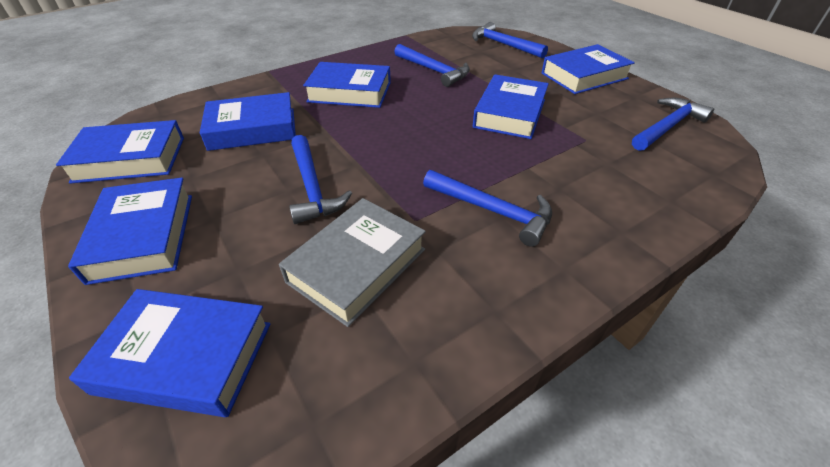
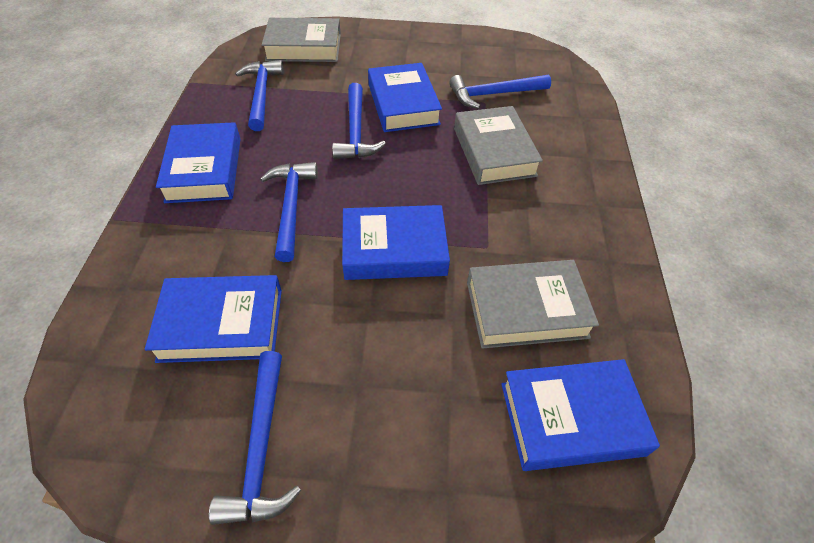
blue book: [56,120,184,184] [68,178,192,285] [69,289,270,417] [200,92,296,151] [303,62,391,108] [473,74,549,139] [542,44,635,94] = 7 -> [145,275,282,363] [156,122,241,203] [342,205,450,280] [368,63,442,132] [501,359,660,471] = 5
grey book: [279,198,426,327] = 1 -> [262,18,341,62] [454,106,543,185] [467,260,599,349] = 3

